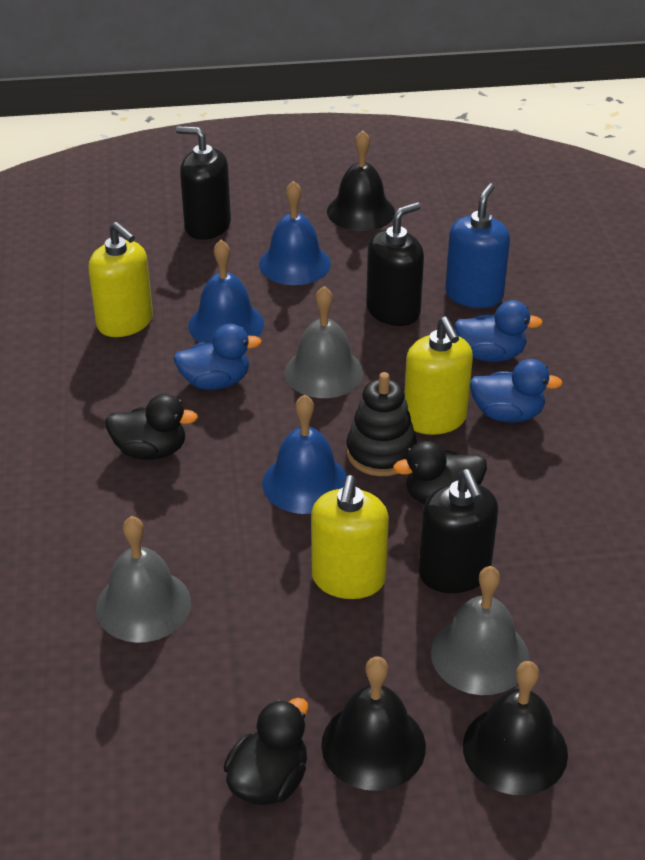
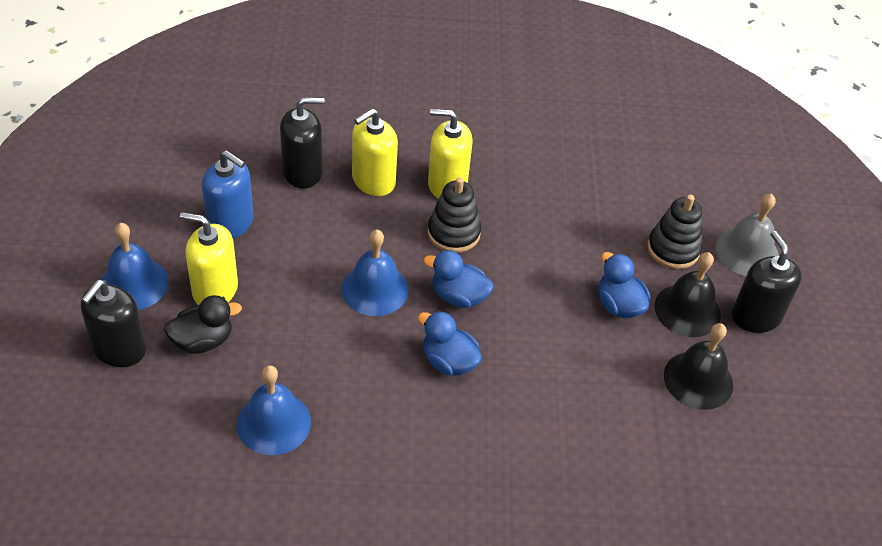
black bell: [321,656,426,791] [327,130,395,231] [463,661,568,795] = 3 -> [654,252,721,337] [664,323,733,410] = 2
black duck: [105,394,198,460] [224,698,308,805] [393,441,487,504] = 3 -> [164,295,242,354] = 1
black stacking toy: [346,372,417,476] = 1 -> [428,177,481,253] [647,195,702,269] = 2
grey bell: [96,516,191,643] [285,286,364,398] [431,566,529,695] = 3 -> [716,194,779,276] = 1

